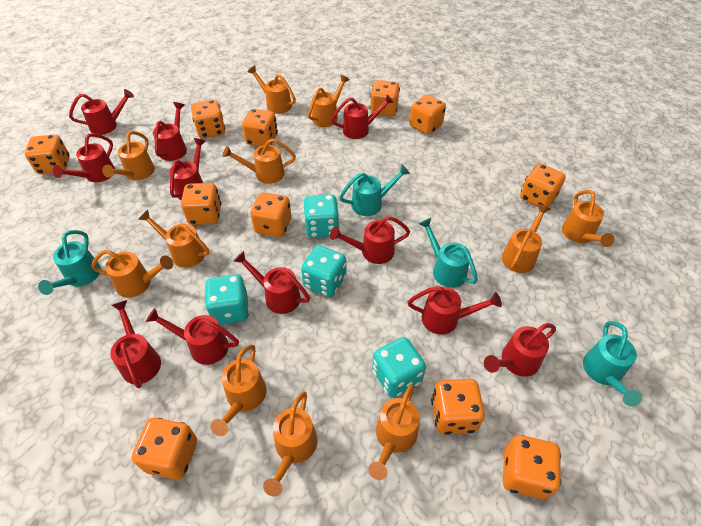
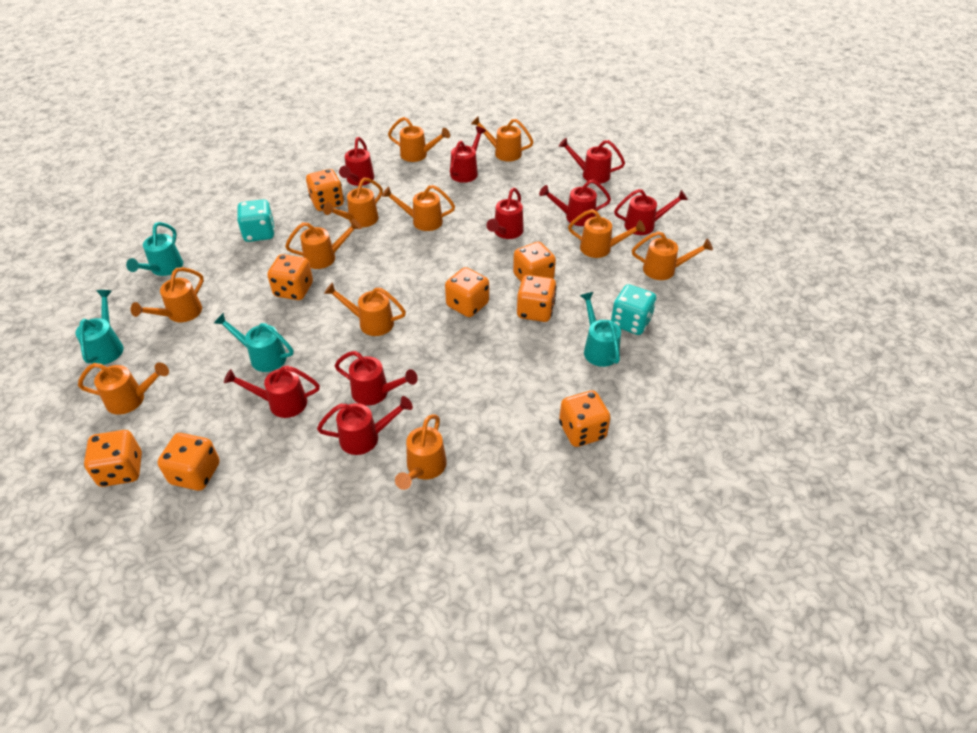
orange dice: [25,135,70,174] [131,418,197,479] [181,183,221,225] [191,100,225,138] [242,109,278,146] [250,192,291,237] [370,80,400,116] [409,95,446,135] [431,379,485,435] [503,435,561,499] [520,164,565,207] = 11 -> [84,430,142,487] [158,433,220,491] [267,254,313,300] [306,169,344,211] [445,267,489,317] [513,242,556,281] [517,275,557,322] [559,390,611,447] = 8
red watering can: [53,133,115,182] [69,89,134,135] [110,300,161,388] [146,308,239,365] [153,102,187,161] [169,138,206,200] [233,251,310,314] [330,216,410,264] [331,94,394,139] [407,286,502,335] [484,323,556,377] = 11 -> [224,365,320,418] [317,396,413,455] [335,351,418,405] [339,137,374,186] [450,126,486,183] [487,188,524,239] [539,179,611,226] [559,138,625,184] [614,189,688,235] = 9
turquoise dice: [205,274,249,325] [301,245,347,297] [304,194,340,238] [372,337,426,398] = 4 -> [237,199,275,242] [611,284,656,335] = 2

